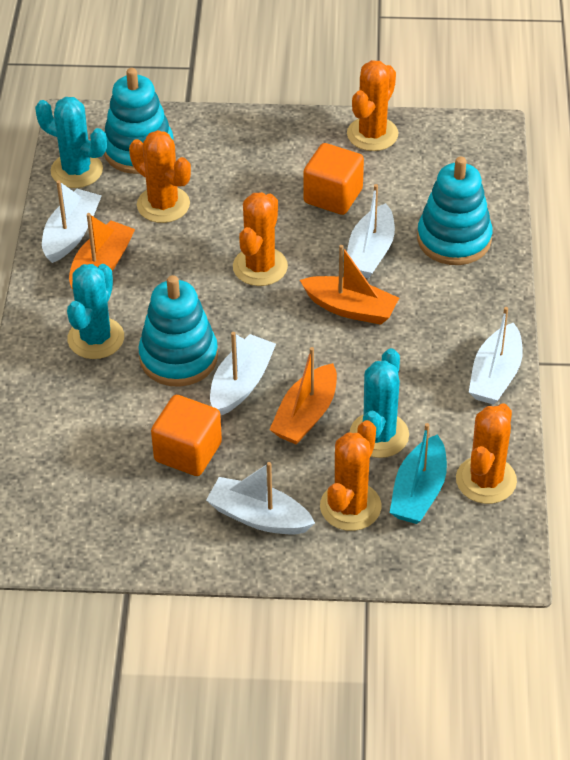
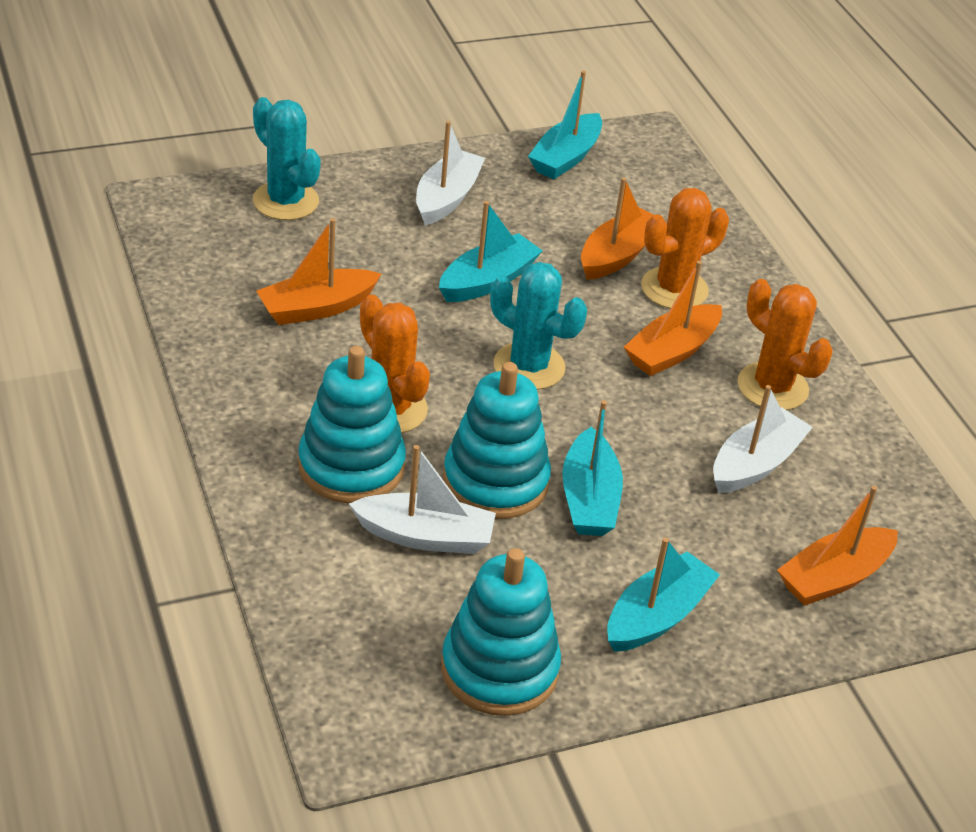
orange boat: [69,213,135,289] [269,347,337,445] [300,245,399,325] = 3 -> [256,218,381,325] [581,177,654,280] [624,261,722,376] [777,486,898,606] = 4
orange cactus: [129,130,191,223] [233,192,288,286] [320,420,381,531] [347,60,399,151] [456,403,517,504] = 5 -> [360,295,430,433] [641,188,729,309] [737,279,833,410] = 3
orange cube: [151,395,222,476] [303,143,364,215] = 2 -> none = 0
turquoise boat: [390,423,447,524] = 1 -> [439,201,543,302] [528,70,602,179] [562,400,623,536] [607,537,720,652] = 4
turquoise cactus: [35,97,107,188] [67,264,124,359] [350,348,409,458] = 3 -> [253,97,321,220] [490,262,587,390] = 2
white boat: [42,180,102,263] [206,462,315,534] [210,332,276,416] [347,184,395,278] [469,307,523,405] = 5 -> [349,445,496,554] [416,121,485,225] [713,385,813,493] = 3

